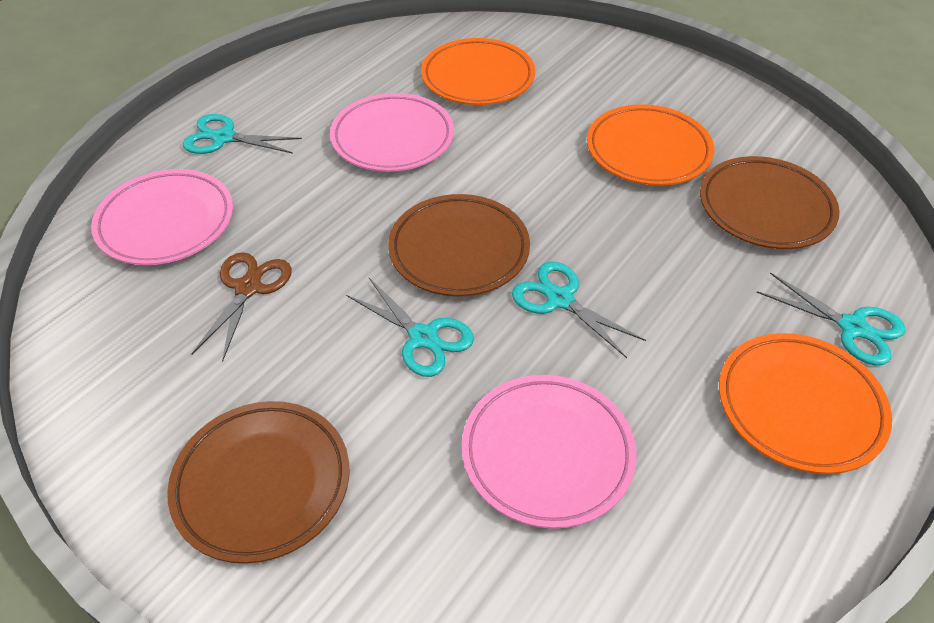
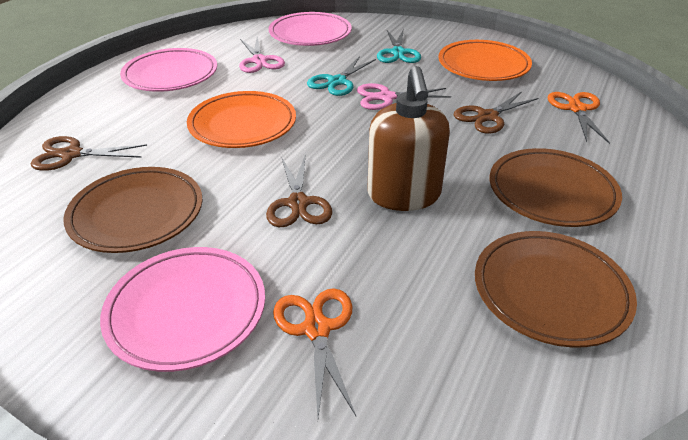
brown scissors: [192,252,292,362] = 1 -> [31,136,147,171] [266,156,332,227] [454,91,539,134] = 3
brown soap dispenser: none = 0 -> [367,66,450,211] = 1
orange plate: [421,38,535,105] [587,104,714,186] [719,333,892,474] = 3 -> [187,91,296,148] [438,40,532,81] = 2
orange scissors: none = 0 -> [273,288,356,418] [548,92,610,144] = 2
pink scissors: none = 0 -> [239,37,285,73] [357,83,451,110] = 2
turquoise scissors: [183,114,302,154] [346,278,474,377] [512,261,646,358] [757,272,906,365] = 4 -> [307,56,376,96] [377,29,421,63] = 2

